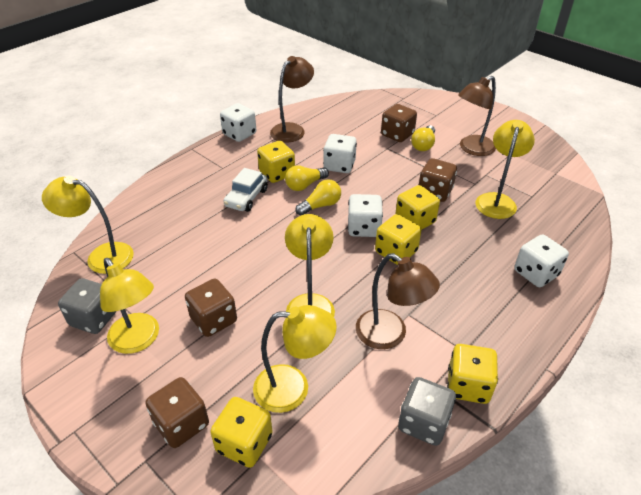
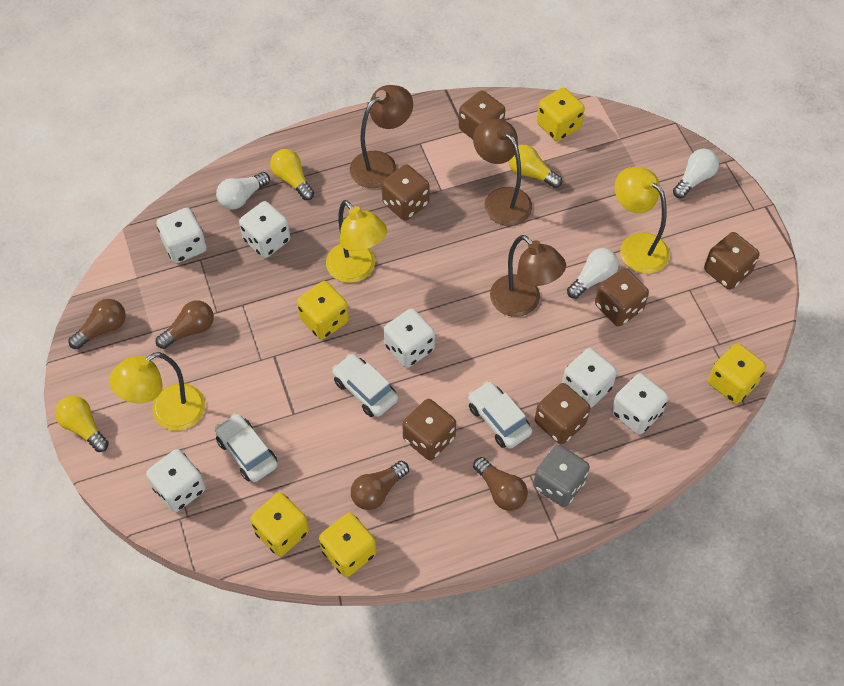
brown dice: [145,377,209,448] [185,279,237,337] [381,104,417,142] [419,158,457,202] = 4 -> [382,164,430,221] [402,399,456,461] [459,91,505,139] [535,383,590,444] [595,268,649,326] [704,232,760,290] = 6
brown light bulb: none = 0 -> [69,299,126,349] [156,300,214,349] [351,461,409,510] [473,457,528,511] = 4
grey dice: [58,278,117,334] [398,377,456,446] = 2 -> [533,444,590,507] = 1
white car: [223,168,268,212] = 1 -> [215,413,278,482] [332,354,398,417] [468,381,532,449] = 3
white dice: [220,103,256,142] [323,134,357,173] [348,194,383,237] [514,234,569,287] = 4 -> [146,449,206,512] [157,208,207,263] [239,201,290,258] [384,308,435,368] [562,348,617,408] [611,373,668,435] = 6
white light bulb: none = 0 -> [216,172,270,210] [567,248,619,299] [673,149,719,199] = 3
yellow lamp: [42,176,134,274] [100,258,159,354] [253,305,336,413] [285,214,335,317] [476,120,535,219] = 5 -> [109,352,205,431] [326,200,387,283] [615,167,669,274] = 3

